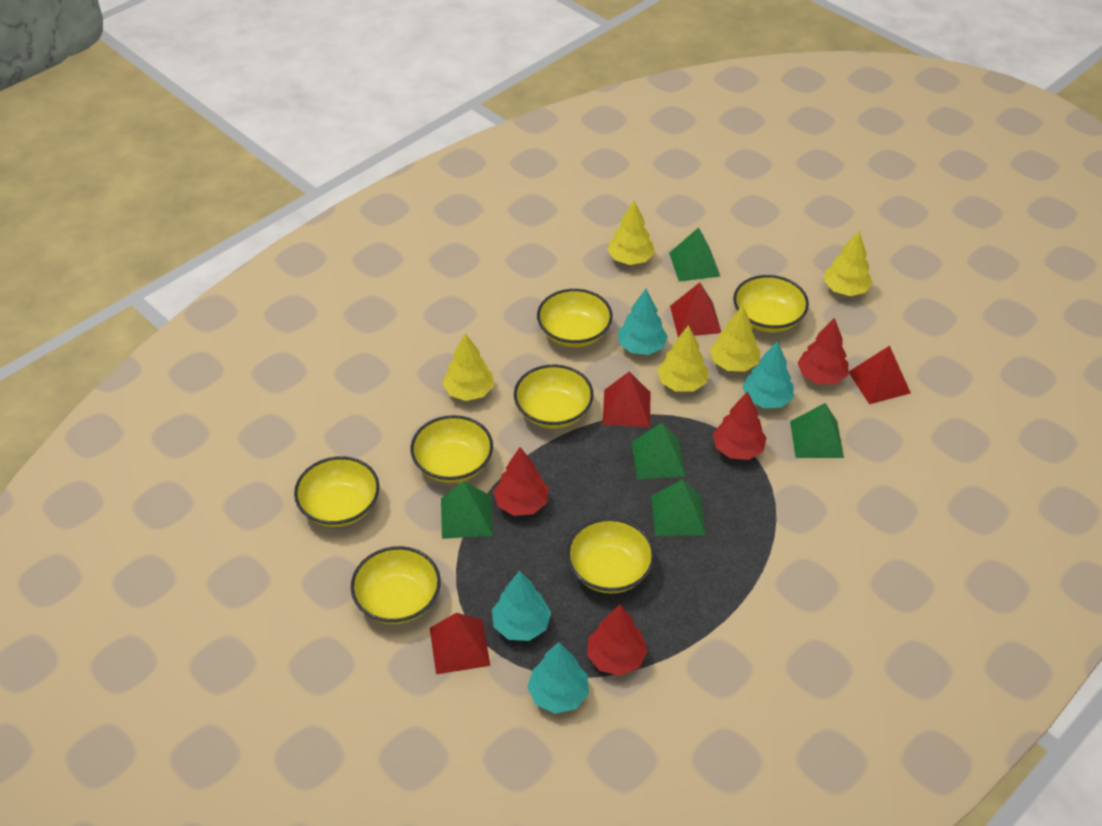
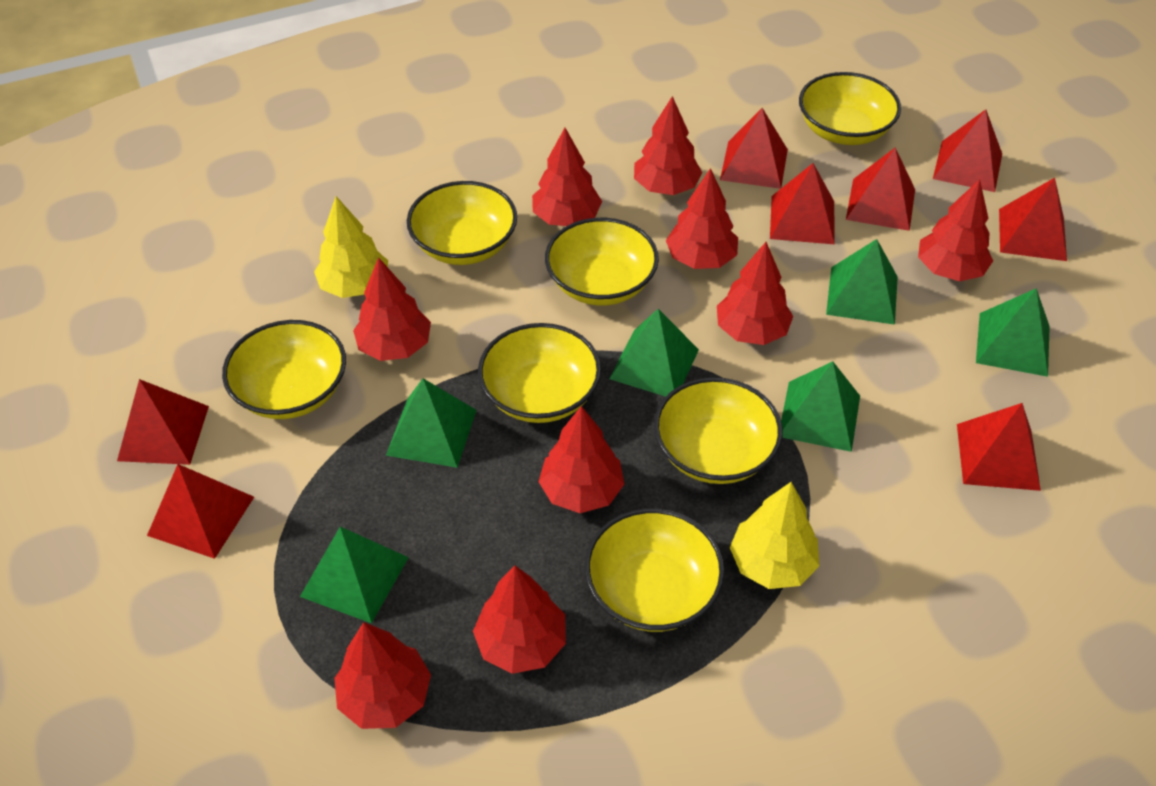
green pyramid: [441,481,493,539] [632,423,686,479] [651,479,706,536] [669,227,720,282] [790,403,844,458] = 5 -> [300,526,409,623] [386,378,477,468] [609,309,699,397] [781,361,860,452] [826,239,898,325] [976,288,1050,377] = 6
red pyramid: [430,613,490,674] [603,372,651,427] [670,282,721,337] [849,346,911,404] = 4 -> [117,379,209,465] [147,464,254,559] [720,108,788,189] [770,163,835,244] [846,148,915,231] [933,109,1002,192] [957,403,1041,491] [999,178,1067,261] = 8
red tree: [493,447,549,516] [587,605,648,676] [713,392,767,460] [798,318,848,384] = 4 -> [334,622,431,729] [353,257,431,361] [473,565,566,674] [532,128,602,226] [539,406,624,513] [634,96,702,195] [666,168,738,269] [717,242,793,345] [918,179,993,281] = 9
turquoise tree: [492,571,551,641] [527,642,589,714] [618,289,668,355] [742,341,794,408] = 4 -> none = 0
yellow tree: [442,333,494,401] [608,201,655,265] [657,325,709,392] [710,305,761,372] [824,231,873,296] = 5 -> [314,196,388,298] [730,482,820,589] = 2

